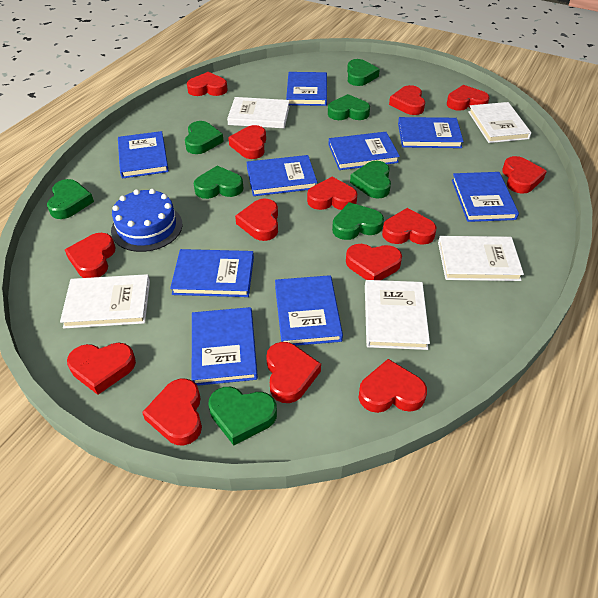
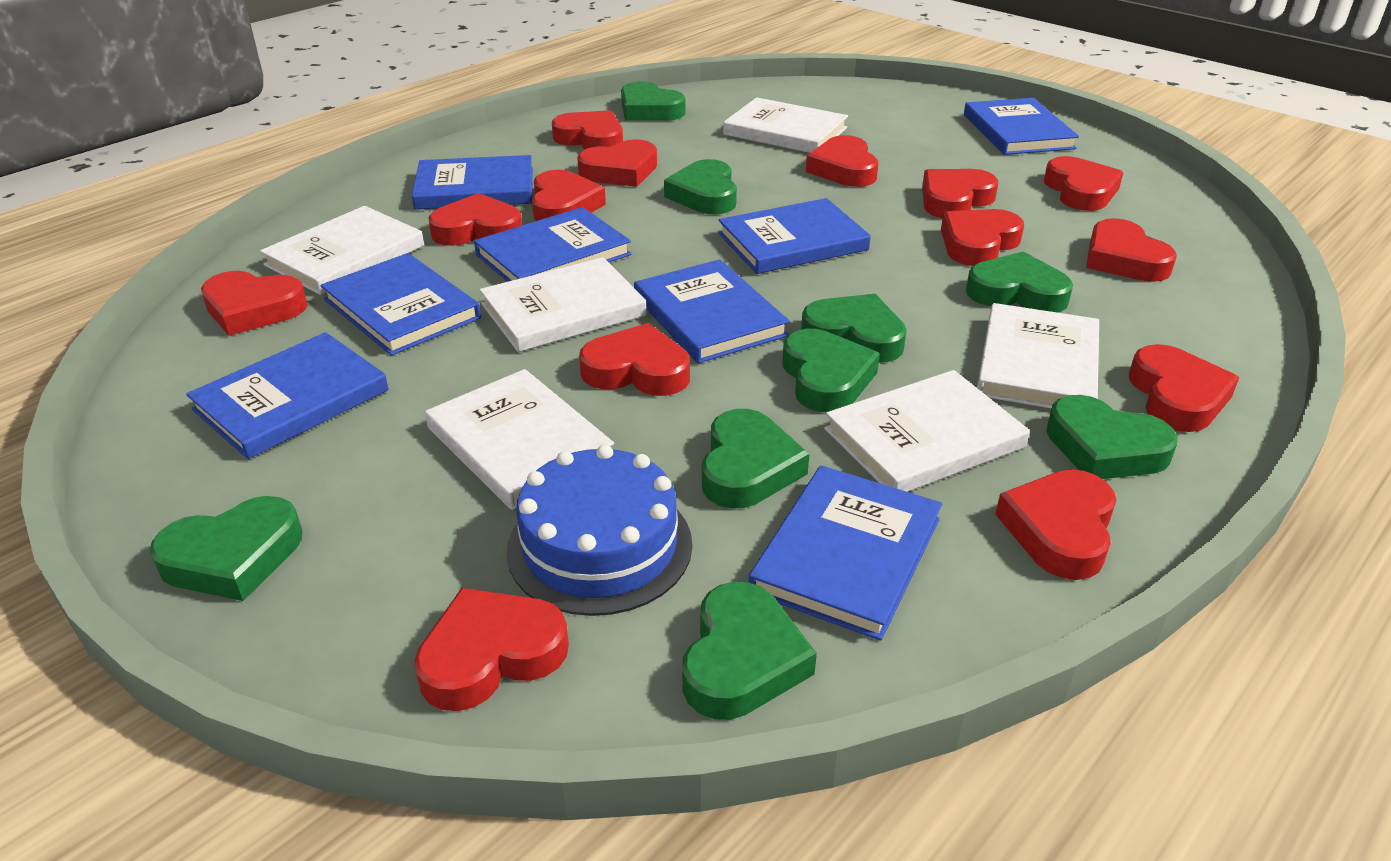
blue book: [118,131,169,179] [170,249,254,297] [192,307,258,386] [247,155,317,196] [275,275,343,346] [286,72,327,106] [328,132,400,170] [398,117,464,148] [452,172,519,222] = 9 -> [186,332,389,459] [321,253,481,356] [412,155,533,210] [474,207,631,282] [634,259,790,363] [718,198,871,274] [749,465,942,641] [964,98,1079,155] = 8
green heart: [47,179,94,219] [185,121,224,154] [194,166,243,199] [208,387,277,445] [328,94,370,120] [332,202,384,240] [347,59,380,86] [350,161,391,199] = 8 -> [150,496,302,601] [621,81,686,121] [664,159,737,214] [682,582,817,720] [702,409,809,509] [782,329,880,412] [801,294,907,363] [966,251,1073,313] [1046,395,1178,479] = 9
white book: [60,274,150,329] [227,97,290,128] [365,280,430,350] [438,236,524,281] [468,102,531,143] = 5 -> [260,206,424,295] [425,369,614,510] [480,257,647,352] [723,97,848,153] [824,370,1030,492] [977,303,1099,409] = 6

